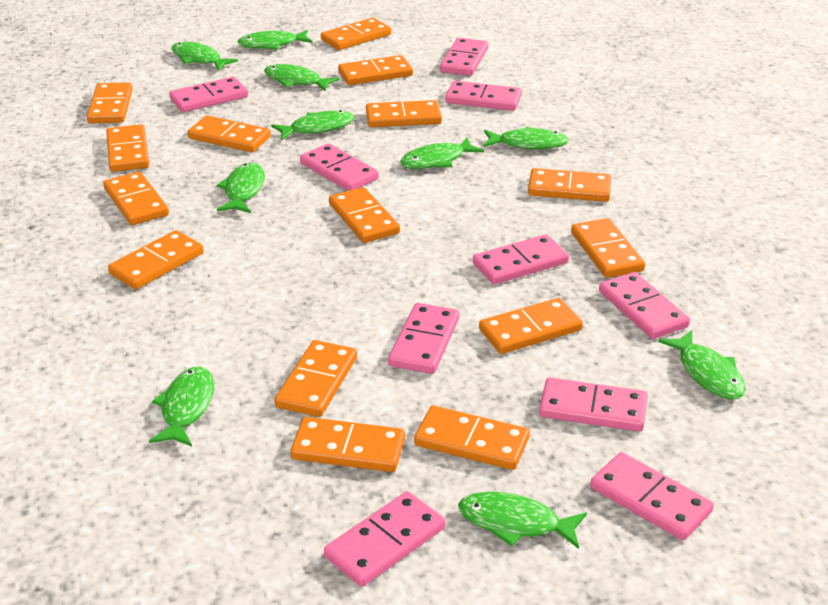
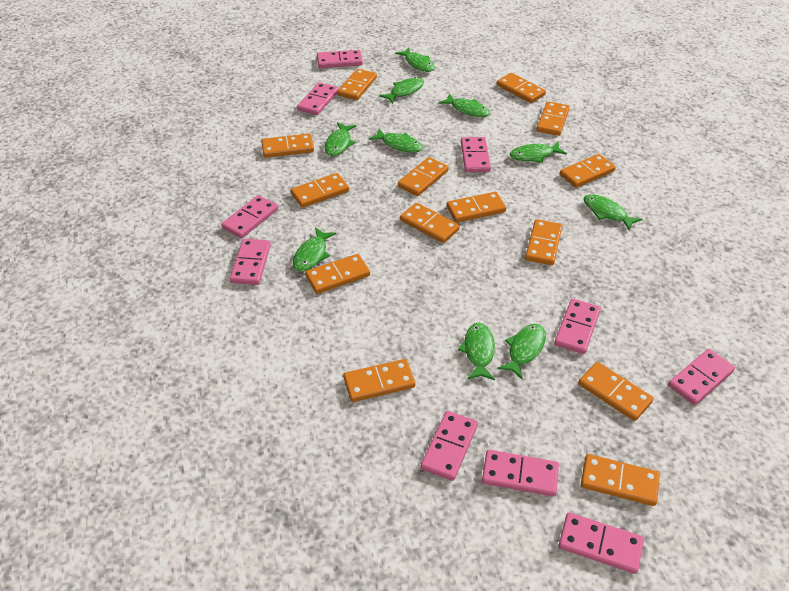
orange domino: [87,82,133,123] [103,172,169,225] [106,124,149,172] [108,230,204,289] [188,115,271,152] [275,340,357,417] [290,417,405,472] [321,18,391,50] [329,187,400,243] [338,55,413,85] [366,100,442,127] [414,405,530,470] [479,298,583,354] [528,168,611,202] [571,218,645,278] = 15 -> [261,134,314,158] [291,173,349,208] [305,254,370,294] [337,69,377,100] [343,359,416,402] [398,157,449,196] [400,203,460,243] [446,192,506,223] [497,73,546,103] [525,219,562,265] [536,101,570,136] [560,154,616,188] [578,362,654,421] [581,454,660,506] = 14

